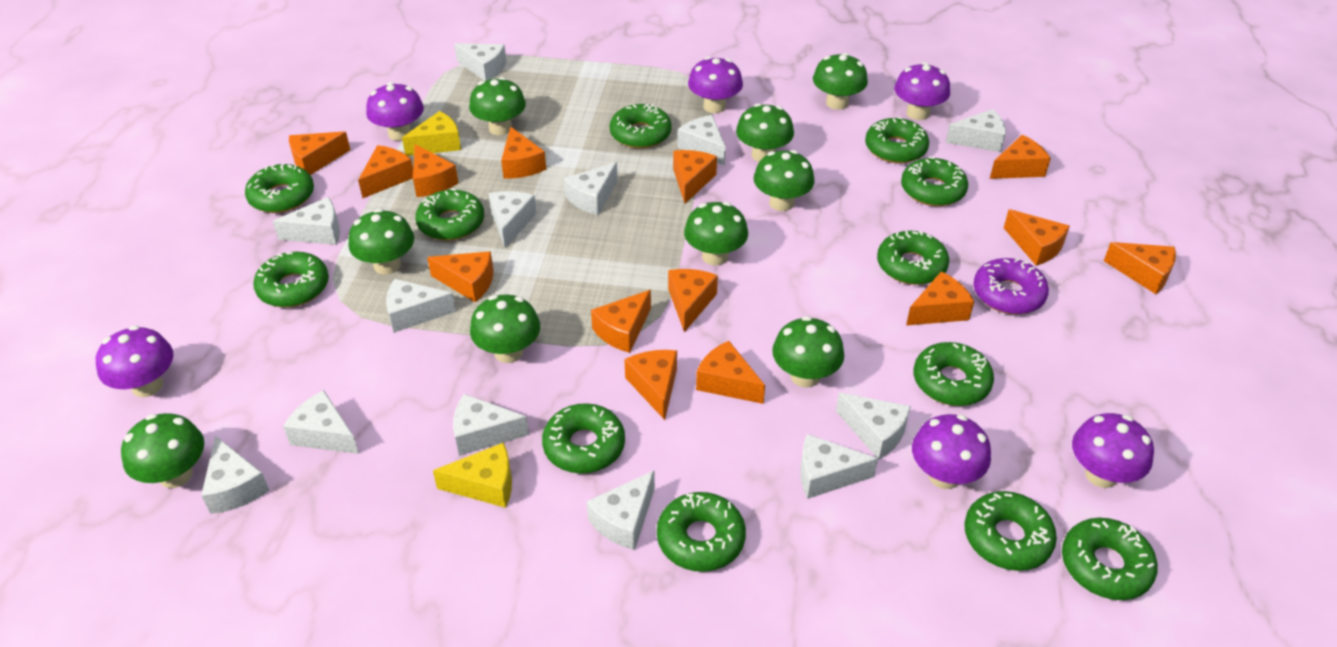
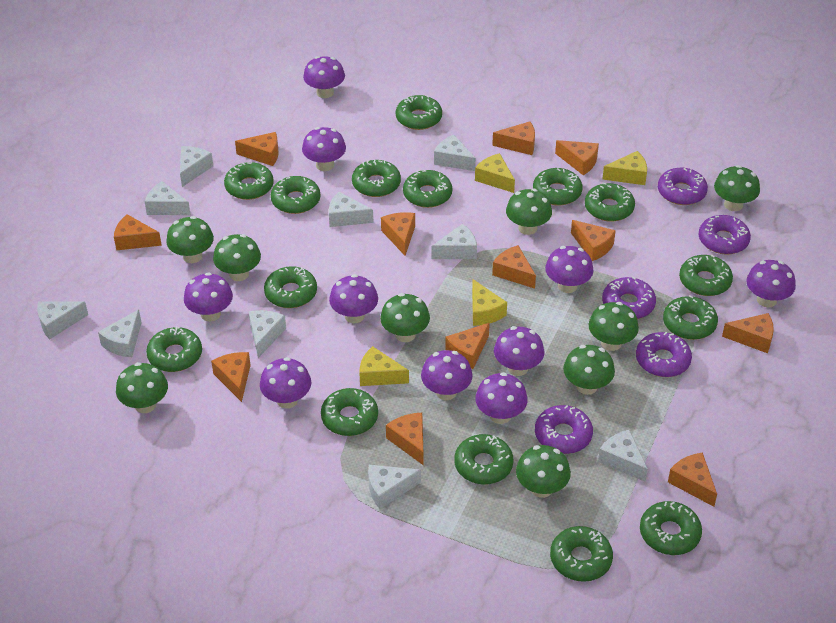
green donut: [245,164,314,213] [253,252,329,307] [415,188,484,241] [542,403,625,474] [610,104,672,149] [657,492,746,572] [865,116,929,163] [877,231,949,285] [901,156,968,206] [914,342,994,406] [964,491,1057,571] [1062,518,1158,600] = 12 -> [146,326,202,372] [224,162,274,200] [264,266,317,308] [271,176,320,214] [321,388,378,436] [352,160,401,197] [396,95,442,130] [403,170,452,208] [454,434,514,484] [533,168,582,206] [550,526,613,582] [585,183,635,222] [640,501,702,555] [663,295,718,340] [679,255,733,296] = 15
orange cheese: [289,131,350,175] [358,145,413,198] [413,144,458,197] [427,251,494,303] [501,127,546,179] [591,290,651,353] [624,350,677,420] [668,269,718,332] [673,150,717,203] [696,341,765,404] [906,271,974,326] [990,135,1051,179] [1004,209,1070,266] [1104,242,1176,294] = 14 -> [114,214,162,250] [211,352,251,402] [235,132,279,166] [381,212,415,256] [386,413,423,465] [445,323,490,369] [492,121,535,155] [492,245,536,289] [555,140,599,175] [571,220,616,261] [668,452,717,507] [722,313,774,353] = 12
purple donut: [973,258,1049,314] = 1 -> [535,405,593,454] [602,277,656,319] [636,332,692,377] [658,168,708,205] [699,215,751,254] = 5
purple mushroom: [96,326,174,398] [366,82,424,141] [688,57,743,113] [894,62,950,120] [912,414,991,489] [1072,413,1154,488] = 6 -> [184,272,233,322] [260,357,311,409] [302,127,346,171] [303,56,345,98] [329,274,378,323] [421,350,473,400] [475,372,528,424] [494,326,544,376] [545,246,593,293] [746,260,796,307] = 10
white cheese: [201,436,270,514] [273,197,340,245] [283,390,359,454] [386,279,456,332] [453,394,529,456] [454,43,507,81] [489,191,537,248] [564,162,618,215] [587,471,655,550] [678,115,726,165] [800,434,878,499] [836,393,911,460] [946,109,1006,152] = 13 -> [37,302,88,339] [98,310,142,357] [145,181,191,215] [180,146,213,187] [249,310,286,358] [329,192,373,227] [368,465,421,509] [431,224,477,259] [434,135,476,171] [598,430,648,482] = 10
yellow cheese: [402,111,461,156] [433,442,512,508] = 2 -> [359,346,409,386] [472,279,507,326] [475,153,515,193] [602,151,647,185] = 4

